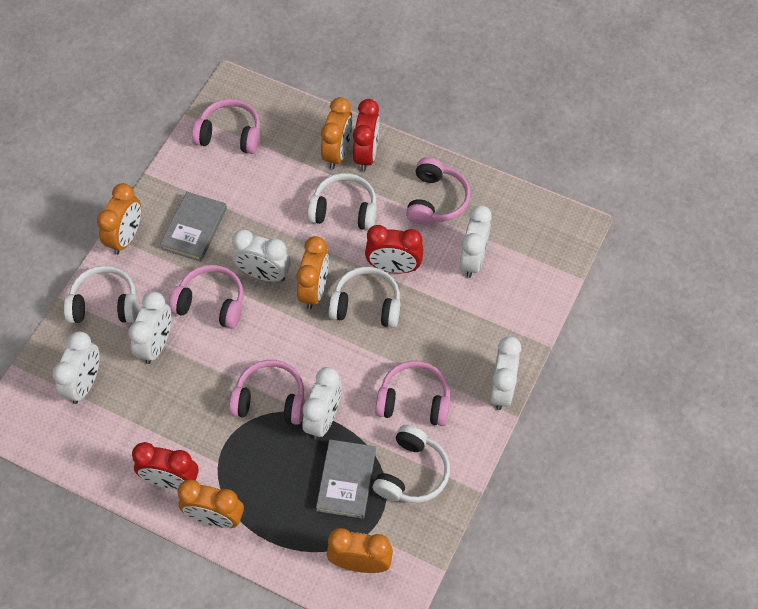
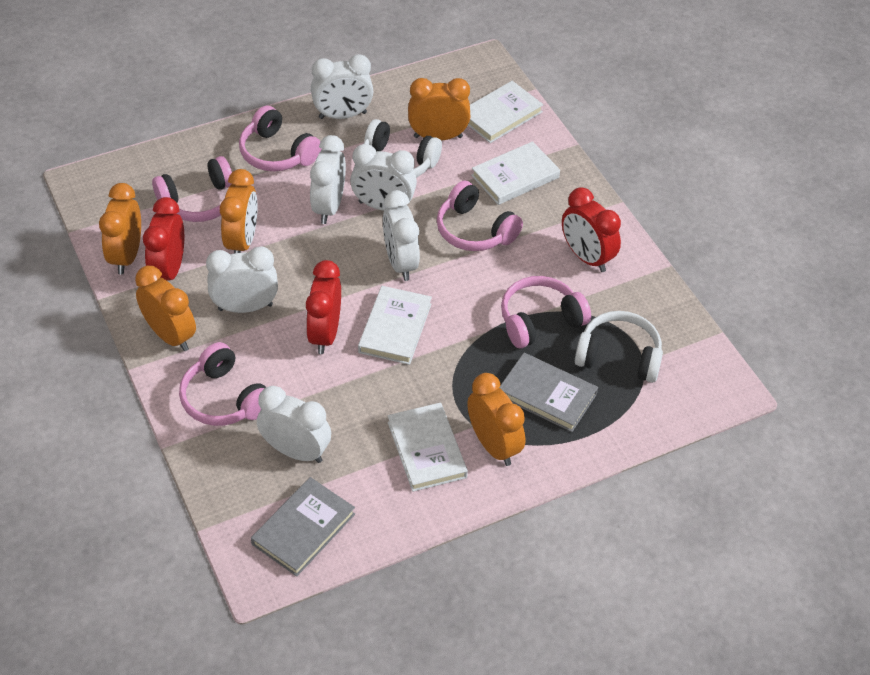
white book: none = 0 -> [358,286,432,365] [388,403,468,492] [468,81,544,143] [471,141,560,205] = 4
white headphones: [64,266,138,323] [307,173,377,230] [329,267,400,328] [373,425,450,503] = 4 -> [363,119,442,178] [575,311,663,383] = 2

